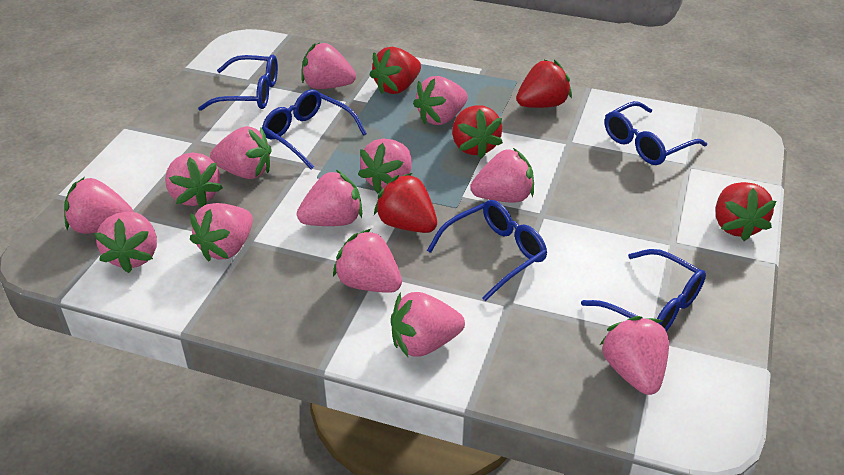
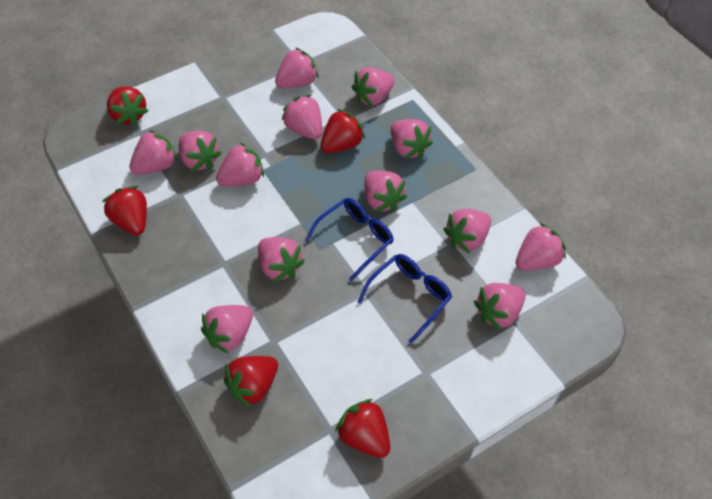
blue glasses: [198,55,278,111] [262,89,367,170] [427,200,547,301] [581,249,706,331] [605,101,707,165] = 5 -> [305,198,394,282] [358,254,452,344] = 2

